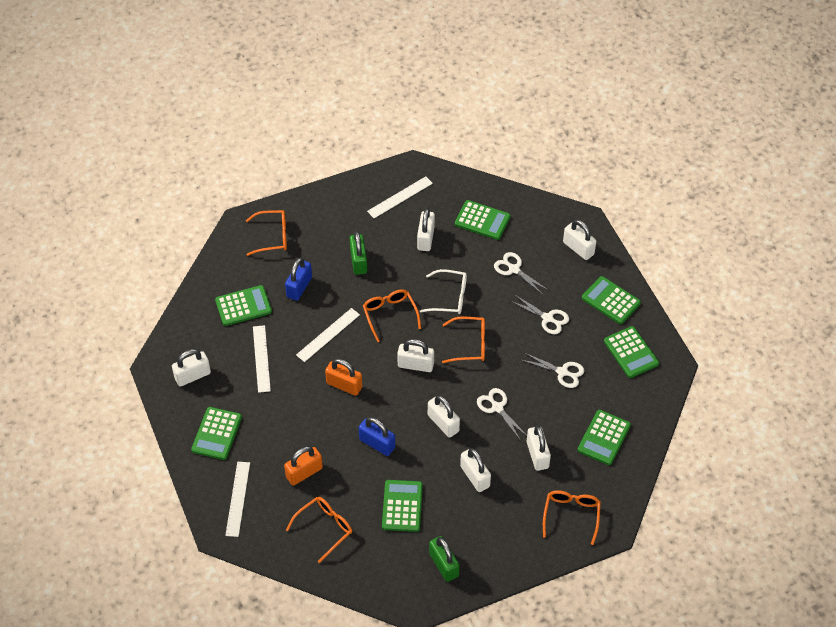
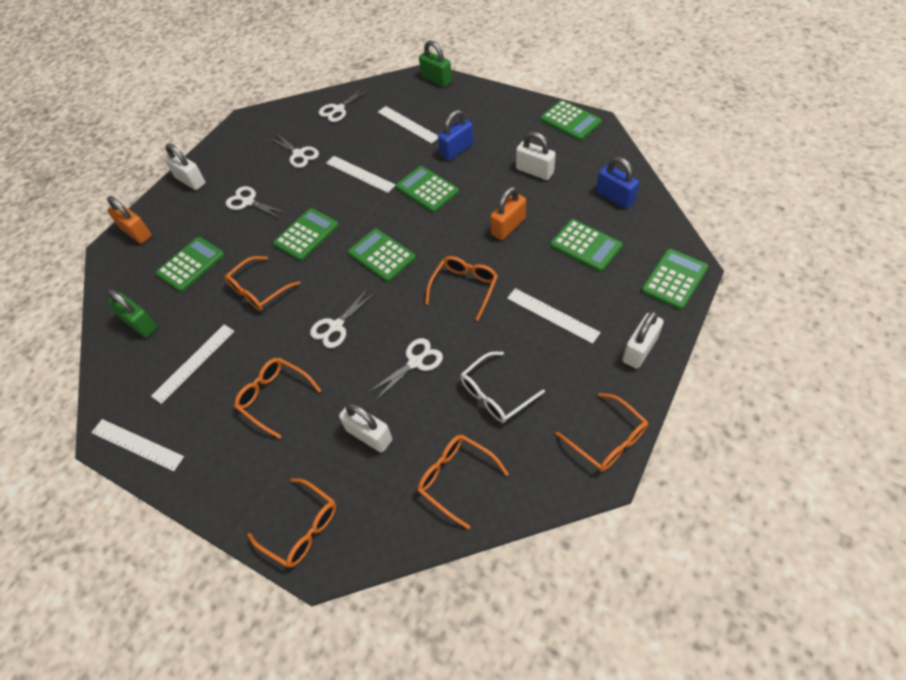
orange glasses: [246,210,287,256] [286,497,352,563] [363,289,421,342] [442,316,485,363] [543,490,601,545] = 5 -> [224,256,301,311] [234,358,322,439] [247,478,336,568] [418,434,509,529] [425,256,498,321] [556,393,648,472] = 6
white padlock: [172,349,211,387] [397,339,434,372] [417,208,435,251] [428,395,460,438] [460,448,491,492] [527,426,551,471] [563,220,596,260] = 7 -> [164,143,206,190] [339,403,392,453] [516,131,556,180] [622,311,664,369] = 4
white ruler: [225,462,250,537] [253,325,271,393] [296,308,360,362] [367,176,433,218] = 4 -> [91,419,184,471] [151,325,235,404] [326,156,396,193] [378,106,438,144] [507,288,601,344] = 5
white scissors: [477,388,527,441] [494,252,548,295] [510,294,569,334] [522,353,584,388] = 4 -> [226,186,287,219] [270,133,319,168] [310,289,376,348] [319,86,371,122] [367,338,443,401] = 5

